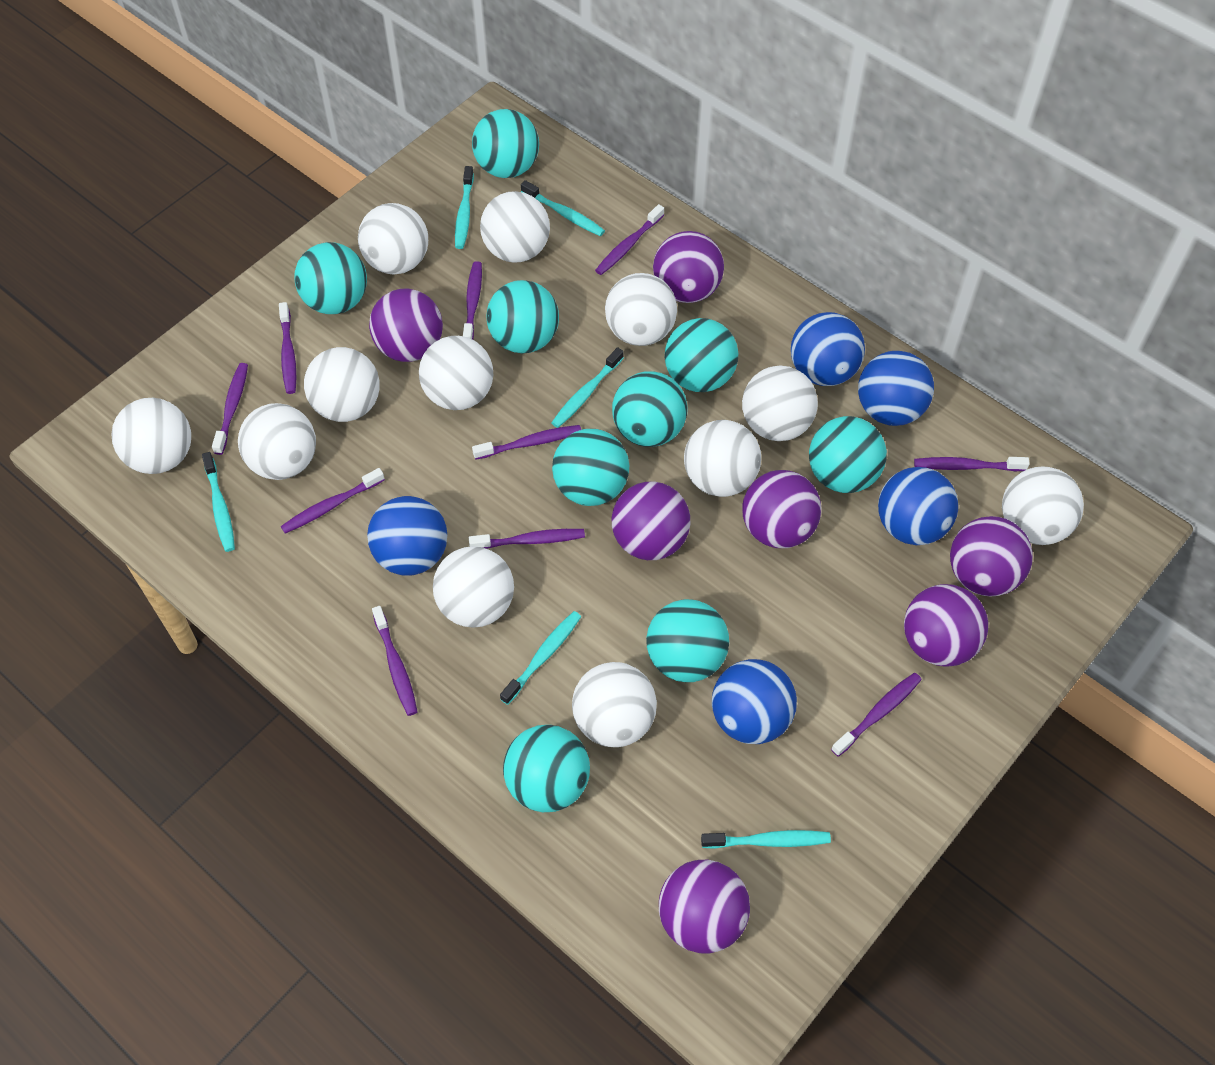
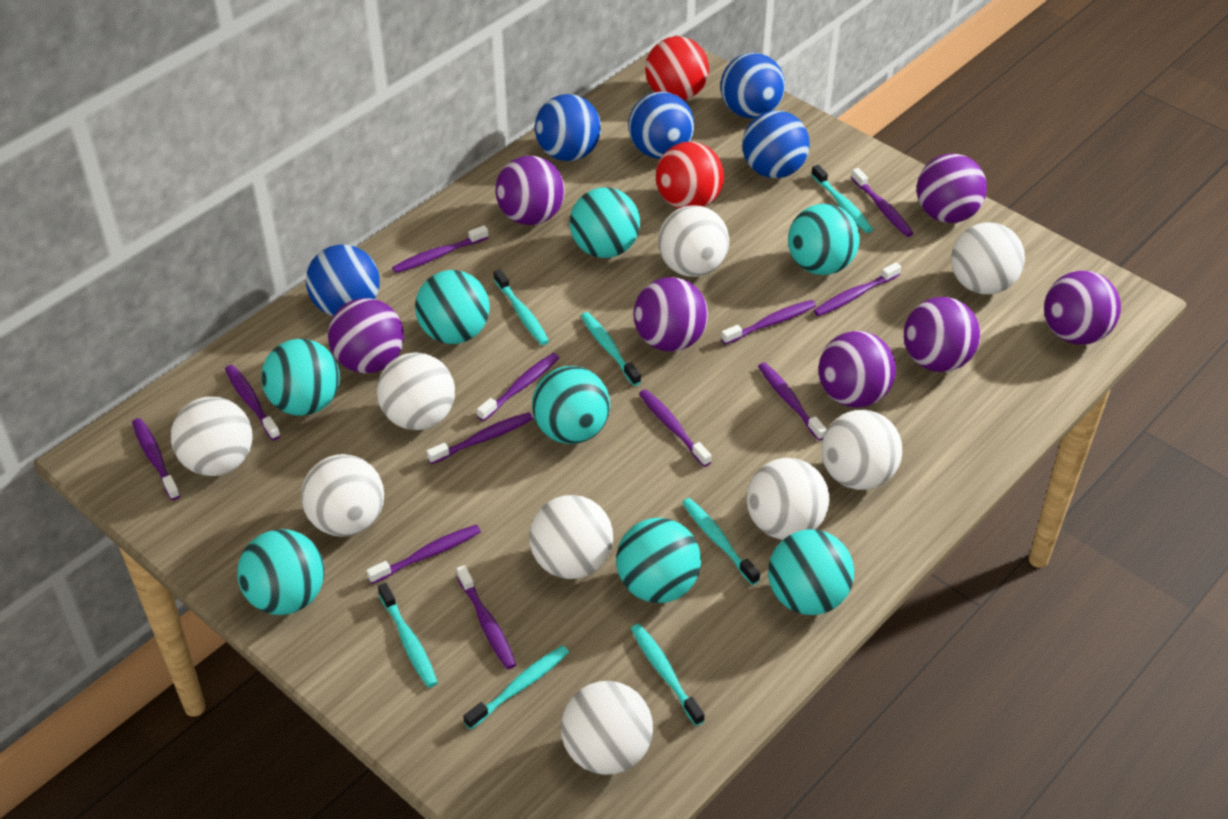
purple toothbrush: [212,363,248,455] [279,302,296,394] [281,468,385,534] [372,606,418,716] [463,261,482,340] [469,529,585,549] [472,425,581,460] [595,204,664,275] [831,673,922,757] [914,457,1030,471] = 10 -> [132,418,180,500] [225,365,281,440] [366,525,481,584] [392,225,489,273] [426,412,533,464] [456,565,516,670] [477,353,559,421] [639,389,711,467] [721,300,816,345] [758,363,827,441] [814,262,901,316] [851,168,914,237] = 12
red ball: none = 0 -> [645,36,709,100] [656,142,724,209] = 2
turquoise ball: [294,242,367,314] [472,109,539,178] [487,280,559,354] [503,725,590,812] [552,429,629,506] [612,371,688,447] [646,599,729,682] [665,318,738,392] [809,416,887,493] = 9 -> [237,529,324,615] [261,339,340,416] [415,270,489,344] [532,366,610,444] [570,187,640,258] [616,518,701,603] [768,529,854,615] [788,204,859,275] = 8
turquoise toothbrush: [202,452,235,552] [455,166,474,249] [500,611,581,705] [521,180,605,236] [551,347,624,428] [701,830,831,849] = 6 -> [378,583,438,688] [463,645,569,730] [494,269,549,345] [581,312,641,386] [631,624,705,726] [682,498,760,585] [811,165,873,233] = 7
white ball: [112,398,191,474] [238,403,316,480] [304,347,380,422] [358,203,428,275] [419,336,493,410] [433,546,514,628] [480,191,550,263] [572,662,657,747] [605,273,677,346] [684,420,761,497] [742,366,818,441] [1002,466,1084,545] = 12 -> [171,397,252,476] [301,454,384,537] [377,352,455,430] [529,495,613,579] [561,681,653,775] [658,205,729,277] [747,458,829,540] [821,410,902,490] [951,222,1025,295] = 9

